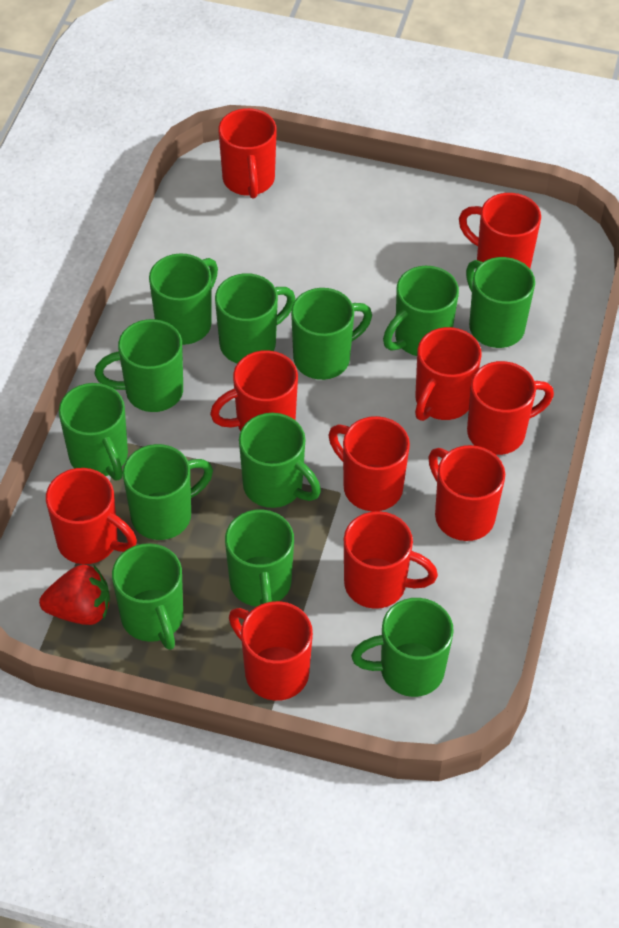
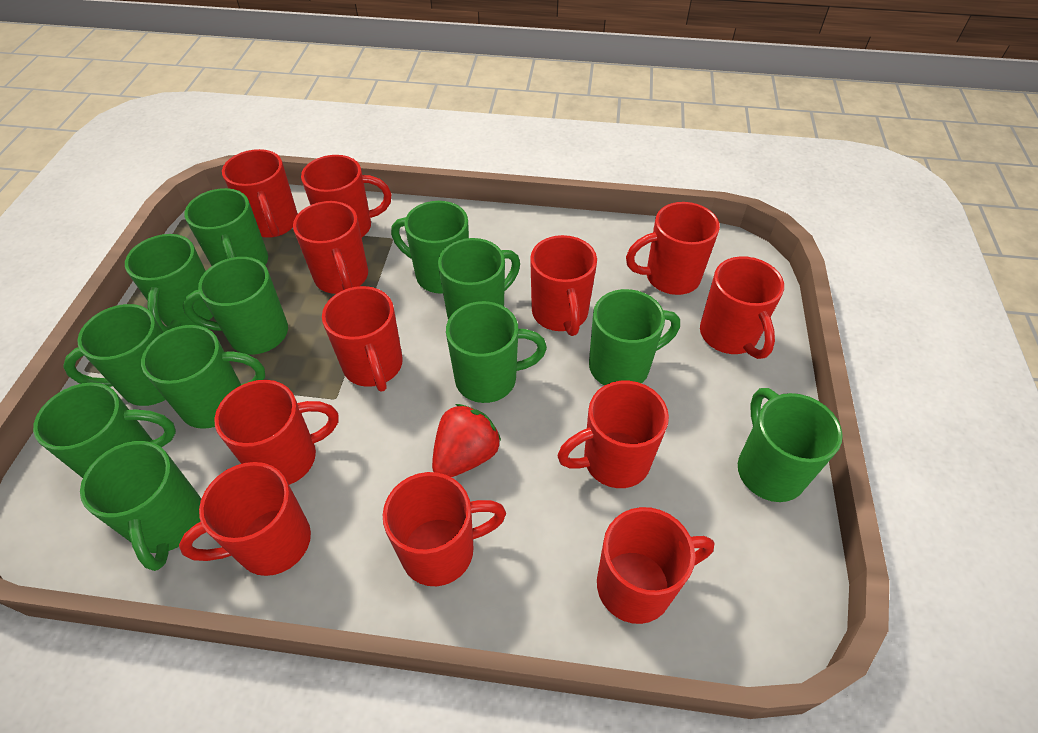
red mug: [46,468,137,564] [210,350,298,431] [218,108,277,199] [229,601,313,701] [329,416,410,511] [344,511,438,609] [415,327,482,421] [428,445,505,541] [459,193,541,268] [467,361,554,455] = 10 -> [179,462,311,576] [215,380,338,485] [222,149,298,238] [293,201,368,294] [301,155,391,237] [322,286,403,392] [383,472,506,586] [530,235,597,336] [558,381,669,488] [597,507,714,624] [626,202,720,295] [700,256,784,359] = 12

